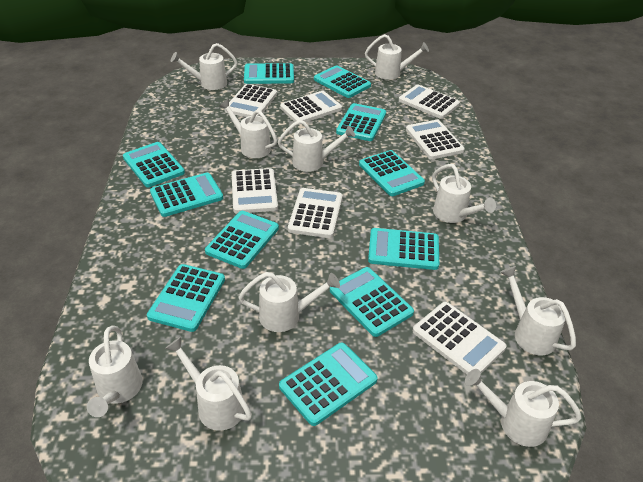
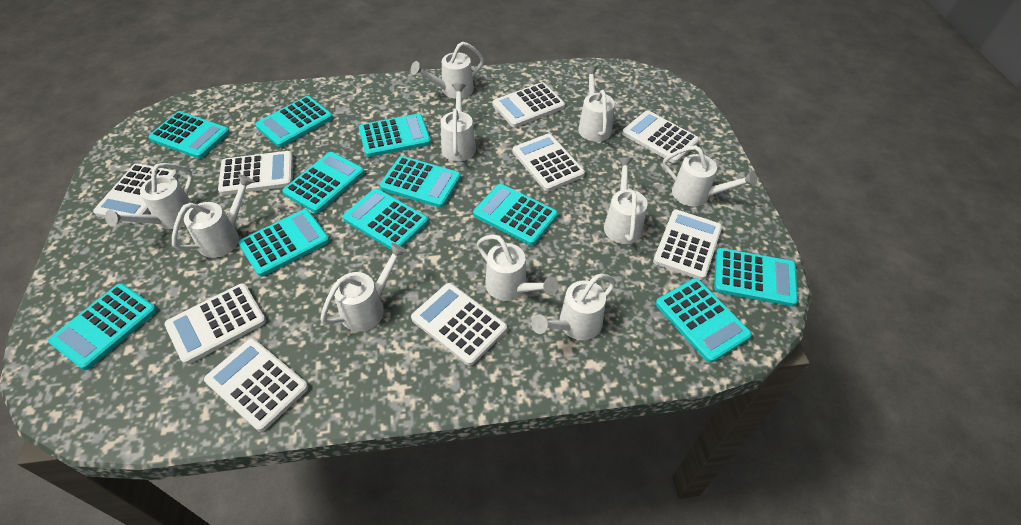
white calculator: [224,84,277,117] [232,168,278,214] [280,91,342,122] [288,188,343,238] [399,85,460,119] [406,120,465,159] [413,302,506,374] = 7 -> [93,163,178,224] [164,283,266,365] [204,339,308,432] [218,151,293,195] [411,283,507,366] [493,82,565,127] [513,134,585,192] [622,111,699,163] [653,210,722,280] = 9

